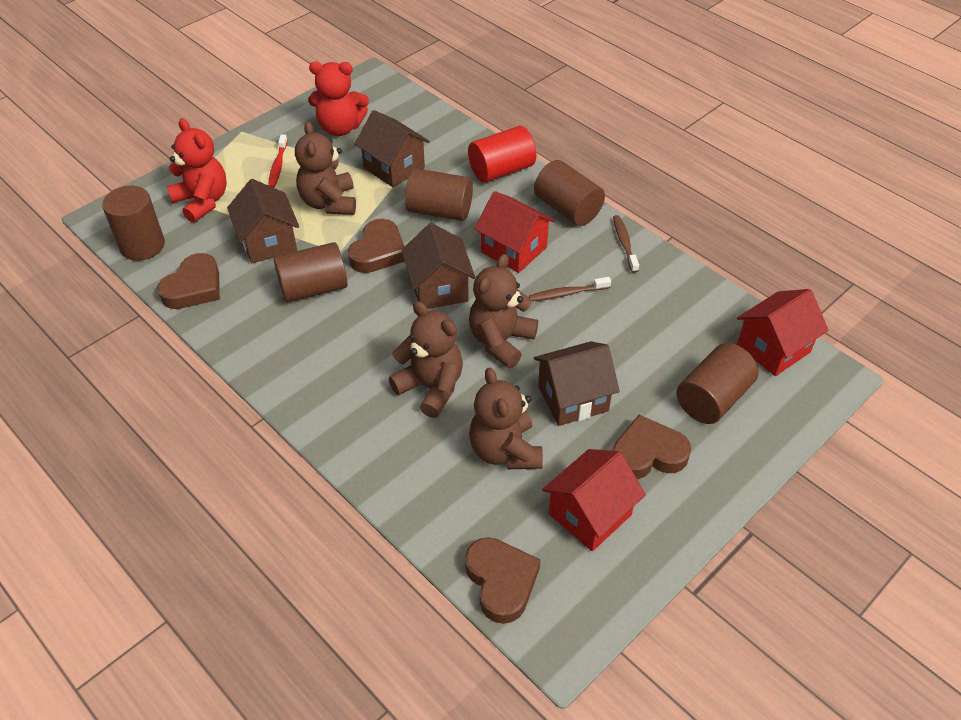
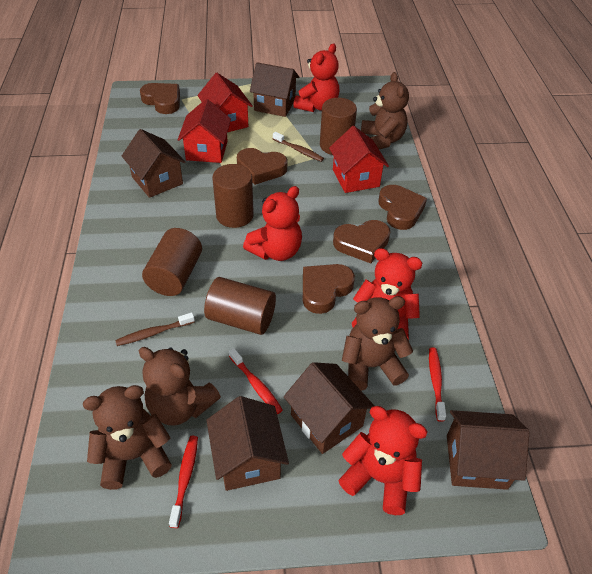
brown cylinder: [102,186,165,261] [274,242,348,302] [405,168,473,221] [534,160,605,226] [676,343,759,424] = 5 -> [142,228,202,296] [204,277,276,335] [212,164,254,228] [320,98,357,155] = 4
brown heart: [157,253,220,309] [348,219,405,273] [465,537,541,624] [612,415,691,479] = 4 -> [140,83,180,114] [237,148,287,185] [303,264,355,314] [333,220,390,263] [378,185,427,230] = 5
brown house: [227,179,299,263] [354,110,430,188] [402,223,475,309] [534,341,620,426] = 4 -> [122,129,186,198] [206,396,289,491] [250,62,299,117] [284,362,374,454] [447,410,529,490] = 5
red cylinder: [468,126,536,183] = 1 -> none = 0
red teddy bear: [167,118,227,223] [308,62,369,136] = 2 -> [243,186,302,261] [293,43,339,112] [338,406,427,515] [352,248,422,340] = 4
red toothbrush: [268,134,288,188] = 1 -> [169,436,198,528] [229,348,283,414] [429,347,446,422] = 3

